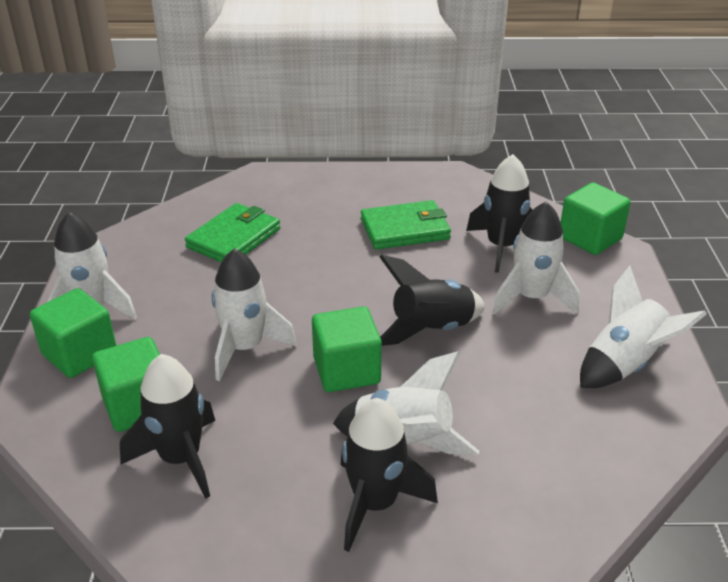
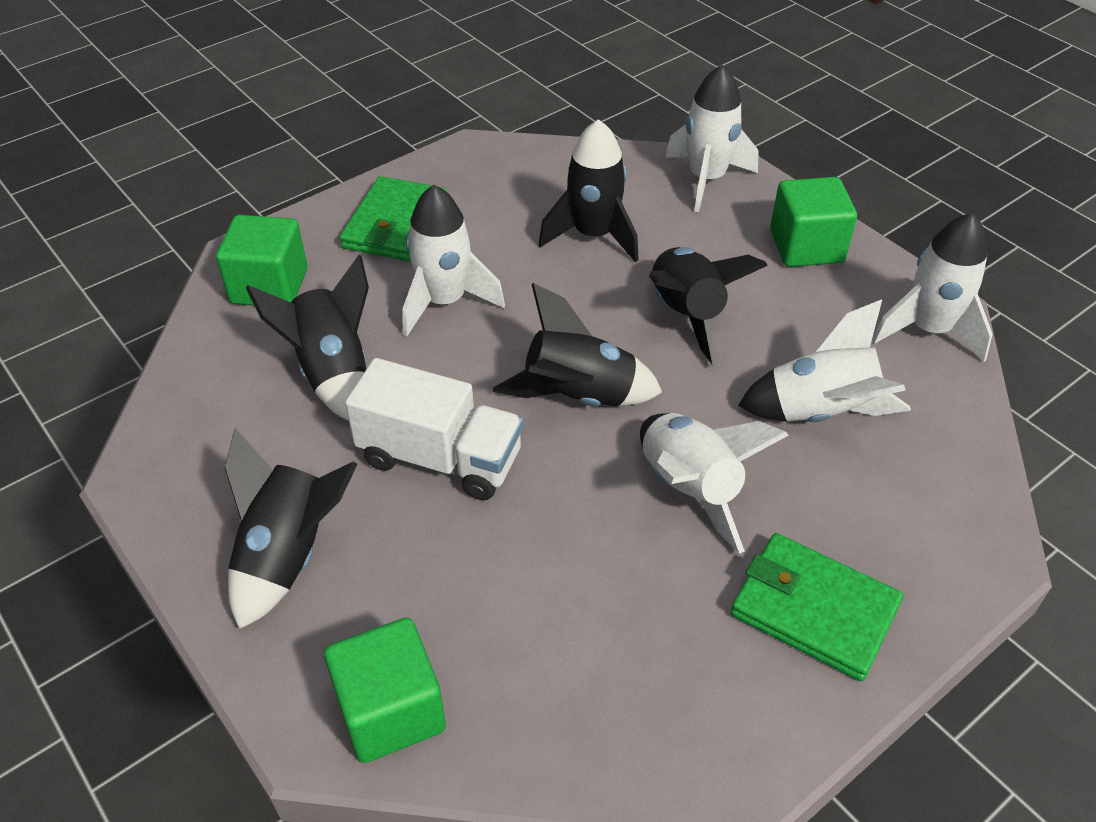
black rocket: [120,354,215,499] [340,398,438,552] [380,255,485,346] [466,154,532,273] = 4 -> [225,428,358,629] [246,255,369,421] [493,283,662,406] [539,119,639,262] [649,247,768,365] = 5
green cube: [30,288,116,378] [92,337,160,432] [312,307,382,392] [560,183,631,255] = 4 -> [216,215,307,306] [324,618,446,763] [770,177,857,267] = 3
white truck: none = 0 -> [345,358,523,500] = 1

